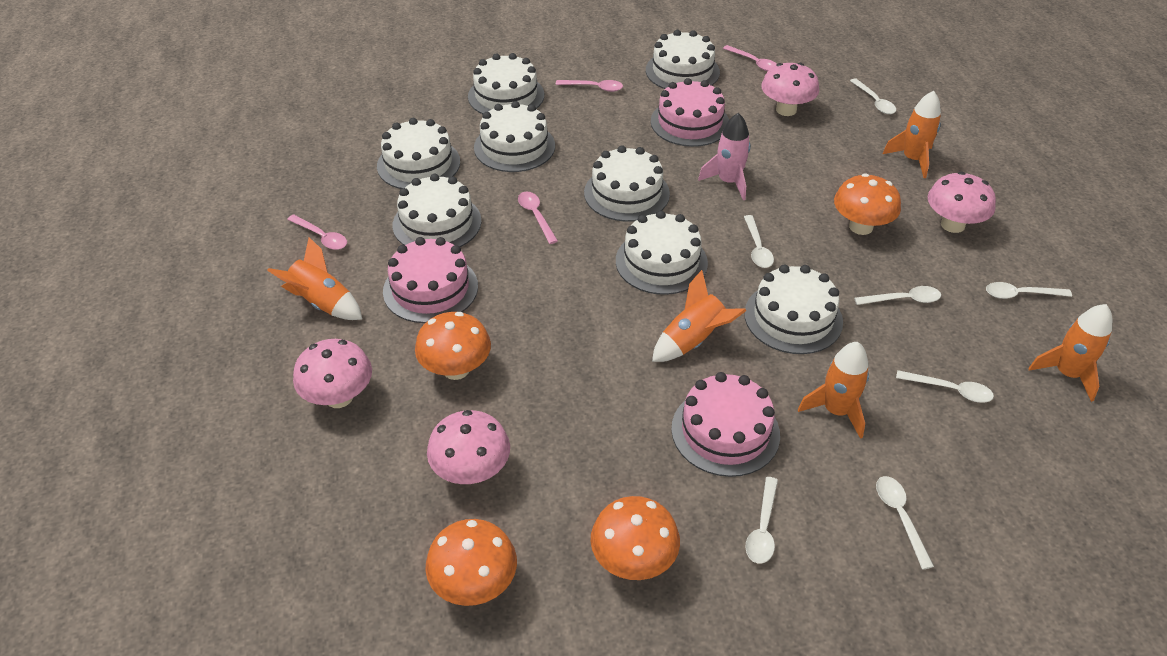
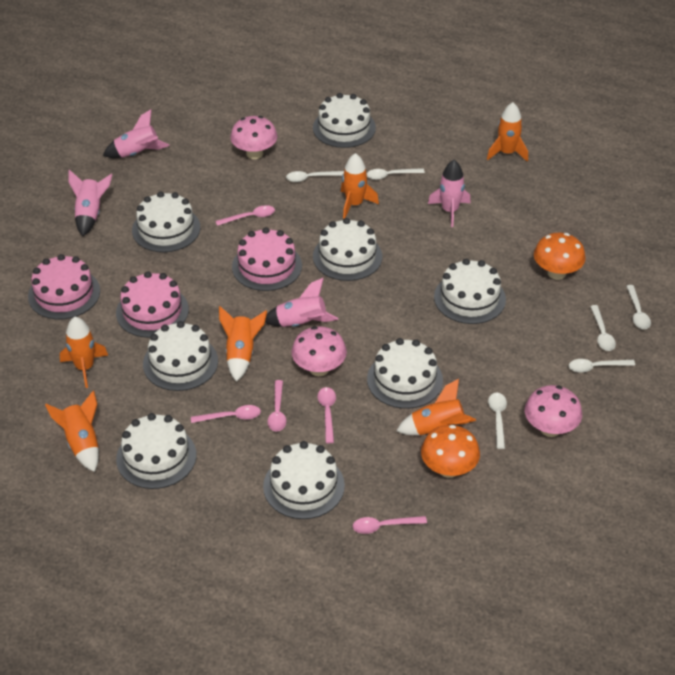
orange mushroom: [415,312,491,380] [425,519,517,606] [591,496,680,580] [834,173,901,235] = 4 -> [421,425,480,478] [534,233,586,280] = 2
orange rocket: [267,237,362,320] [652,270,747,362] [798,342,869,439] [883,91,941,178] [1028,304,1112,402] = 5 -> [45,390,99,472] [60,316,108,388] [219,306,267,382] [341,153,379,219] [397,379,476,435] [487,102,528,162] = 6
pink mushroom: [293,339,372,408] [427,410,510,484] [761,63,819,116] [928,172,996,233] = 4 -> [230,116,277,159] [292,326,347,376] [525,385,582,437] = 3
pink rocket: [698,113,751,200] = 1 -> [68,169,113,236] [103,109,170,158] [265,278,338,327] [428,160,471,227] = 4
pink spoon: [287,214,347,250] [518,192,558,244] [555,80,623,92] [723,45,777,71] = 4 -> [191,405,261,423] [215,205,275,226] [268,380,286,432] [318,387,336,443] [353,516,427,534] = 5
white spoon: [744,215,774,268] [745,477,778,564] [850,78,896,114] [854,286,941,305] [876,476,934,569] [896,370,994,403] [986,282,1072,299] = 7 -> [286,171,344,182] [367,168,425,180] [488,392,507,449] [569,359,635,373] [590,305,616,351] [626,285,651,329] = 6

